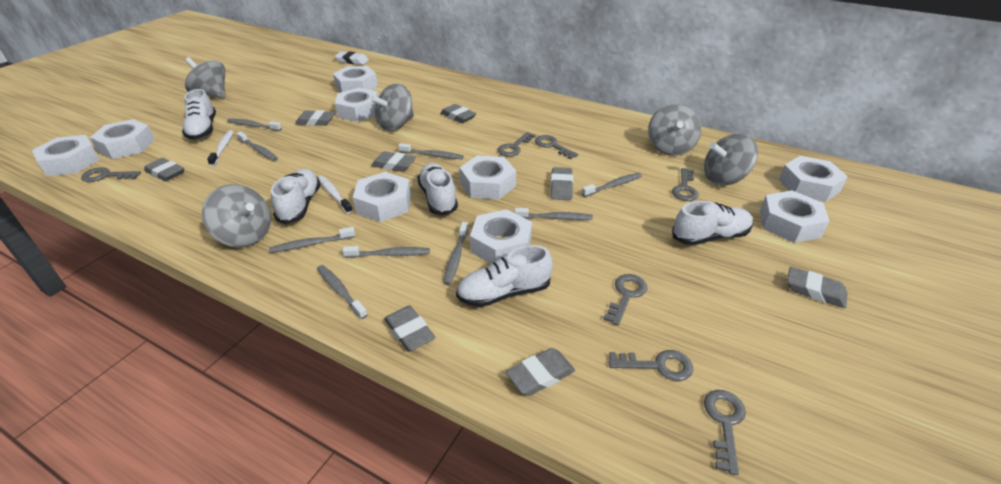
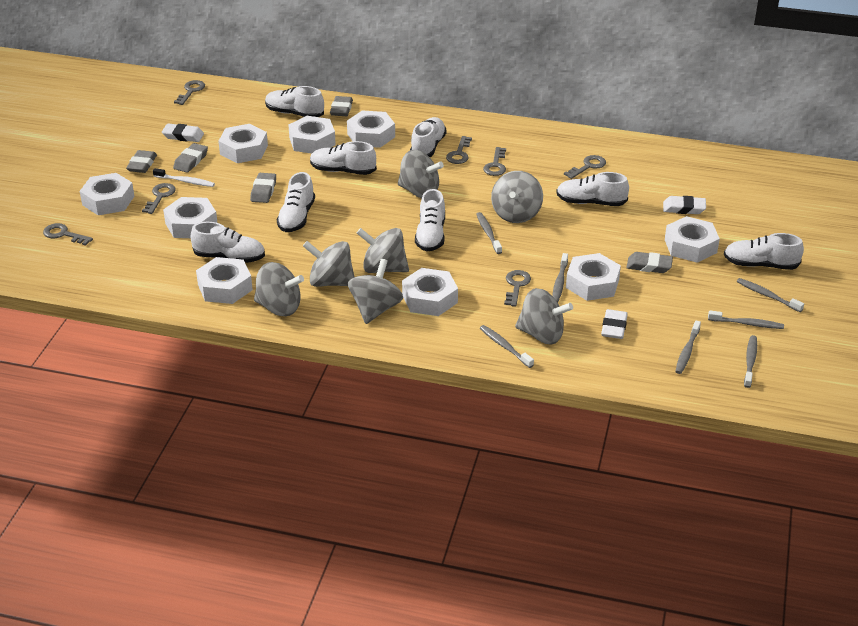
grey eraser: [144,158,184,181] [295,110,335,126] [371,151,416,172] [384,306,435,352] [440,104,476,123] [506,348,575,396] [550,167,573,200] [787,267,848,308] = 8 -> [126,150,157,173] [173,143,208,172] [250,173,276,203] [330,96,353,116] [626,252,673,273] = 5
grey spinning top: [185,57,225,98] [202,184,271,247] [370,84,414,131] [648,104,701,156] [704,134,758,185] = 5 -> [254,262,304,316] [303,241,354,287] [348,259,403,324] [357,228,409,273] [398,150,444,198] [491,171,543,223] [515,288,573,345] = 7
grey toothbrush: [227,118,282,131] [236,132,278,161] [269,227,355,253] [317,265,368,319] [342,246,430,258] [398,143,464,159] [443,222,468,285] [514,208,593,220] [582,173,642,197] = 9 -> [476,212,502,254] [480,325,534,368] [552,253,568,303] [675,320,701,374] [708,310,784,329] [737,278,804,312] [744,335,757,388] = 7
white eraser: [335,51,369,65] = 1 -> [162,124,204,142] [601,309,628,339] [663,196,706,214] = 3
white shoe: [182,89,216,140] [271,169,320,224] [417,163,458,215] [456,245,553,307] [672,201,753,245] = 5 -> [191,222,265,263] [265,86,324,117] [277,172,315,232] [310,141,377,175] [410,117,447,157] [415,189,445,252] [556,172,629,206] [724,233,804,270] = 8
white toothbrush: [207,130,234,166] [318,176,353,214] = 2 -> [153,168,215,187] = 1

